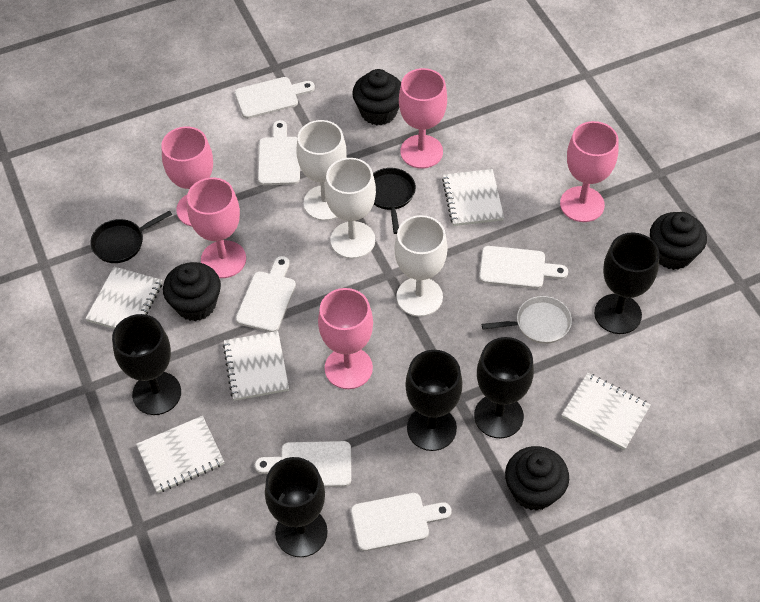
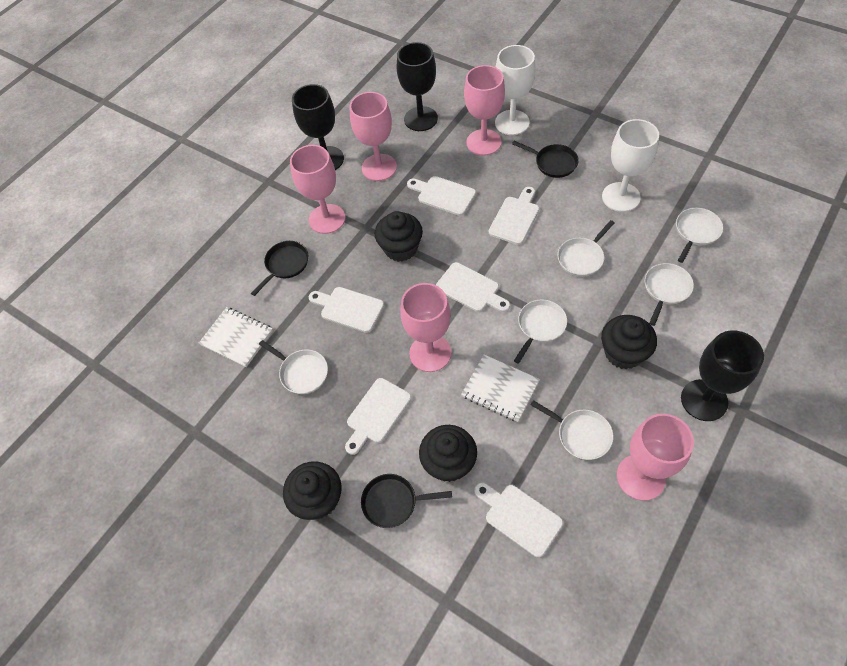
black goblet: [112,314,181,415] [265,457,328,557] [405,350,462,451] [474,337,534,438] [594,232,660,334] = 5 -> [292,84,344,170] [397,42,438,131] [681,330,764,421] = 3
black pan: [90,210,172,263] [373,168,416,234] = 2 -> [251,241,308,296] [361,474,452,528] [512,141,579,178] = 3
white goblet: [296,120,347,221] [325,158,376,259] [394,215,447,317] = 3 -> [495,45,536,135] [602,119,659,212] = 2
white notebook: [85,267,162,329] [136,416,224,493] [223,331,289,401] [442,169,504,226] [562,373,651,450] = 5 -> [199,307,273,367] [461,355,540,422] = 2
white pan: [482,296,572,344] = 1 -> [259,340,328,394] [514,299,567,364] [530,400,613,460] [558,220,615,277] [645,263,694,326] [676,208,723,263] = 6

